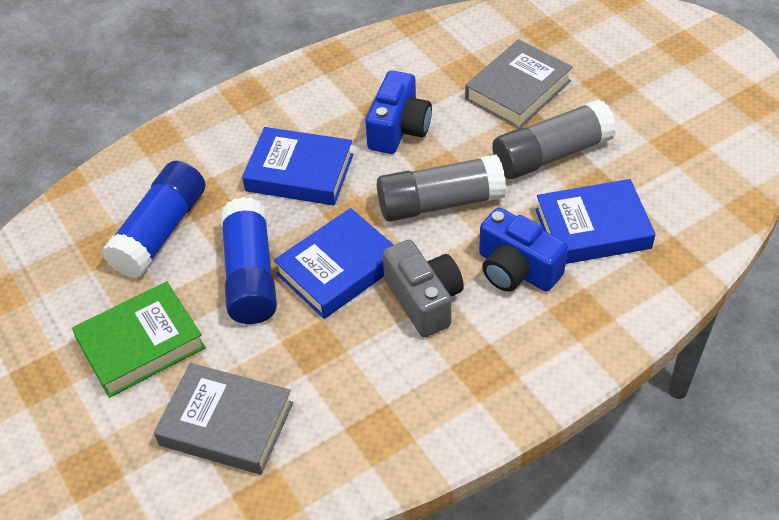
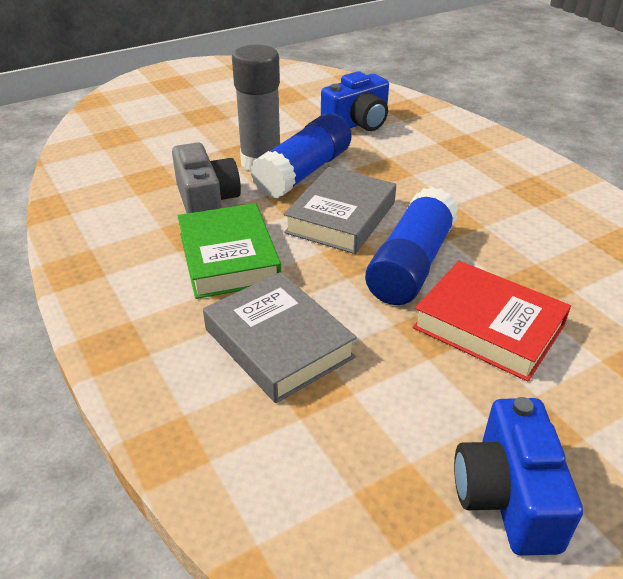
blue book: [242,127,353,205] [274,208,394,319] [535,179,656,264] = 3 -> none = 0
grey glue stick: [377,154,506,221] [492,99,616,179] = 2 -> [232,45,280,172] = 1
red book: none = 0 -> [413,261,571,382] = 1

